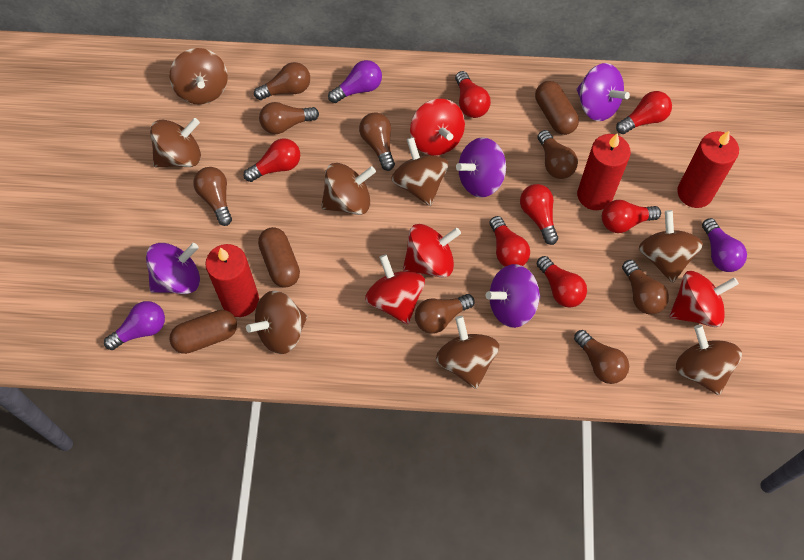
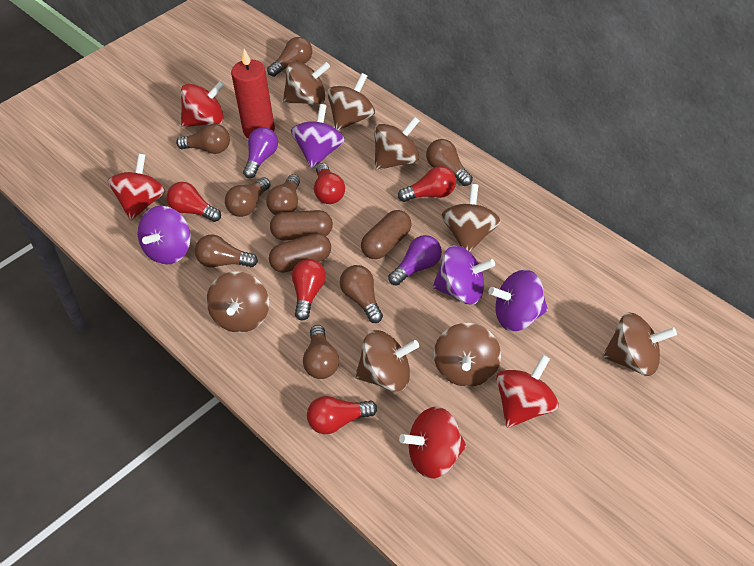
purple light bulb: [104,301,165,350] [328,60,382,103] [702,218,747,272] = 3 -> [243,127,278,178] [388,235,442,286] = 2
red candle: [205,244,259,317] [577,133,631,210] [677,131,739,208] = 3 -> [231,49,275,139] = 1
red light bulb: [244,138,300,182] [455,71,491,118] [489,216,530,267] [520,184,558,245] [537,256,587,308] [602,200,661,233] [616,91,672,134] = 7 -> [166,182,221,222] [292,259,326,320] [307,396,377,434] [314,163,345,204] [398,166,456,202] = 5

